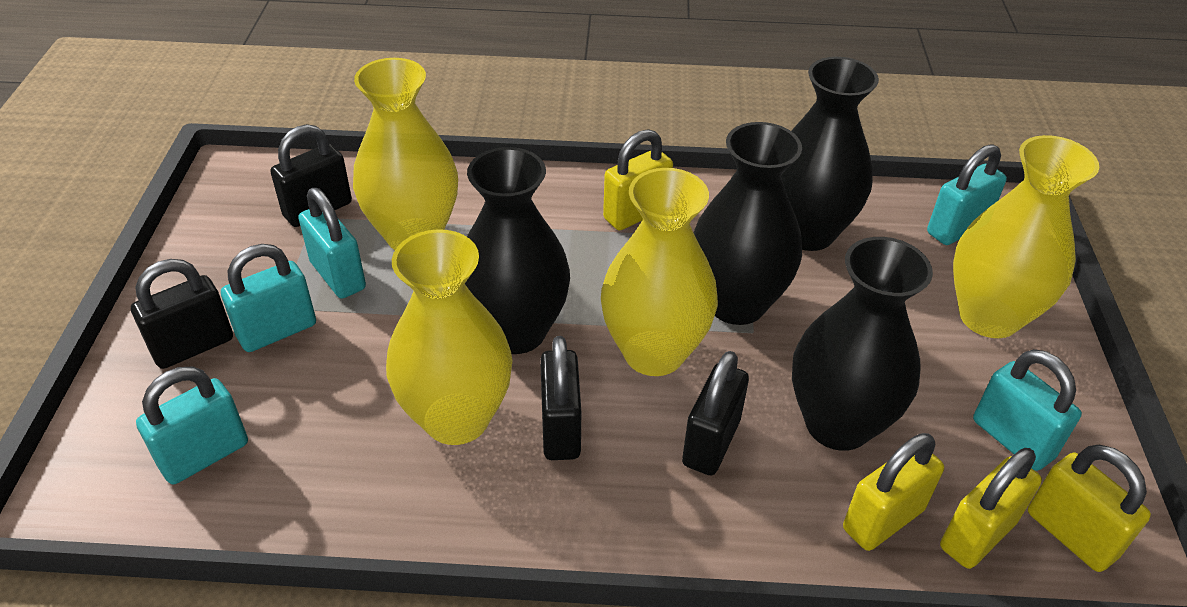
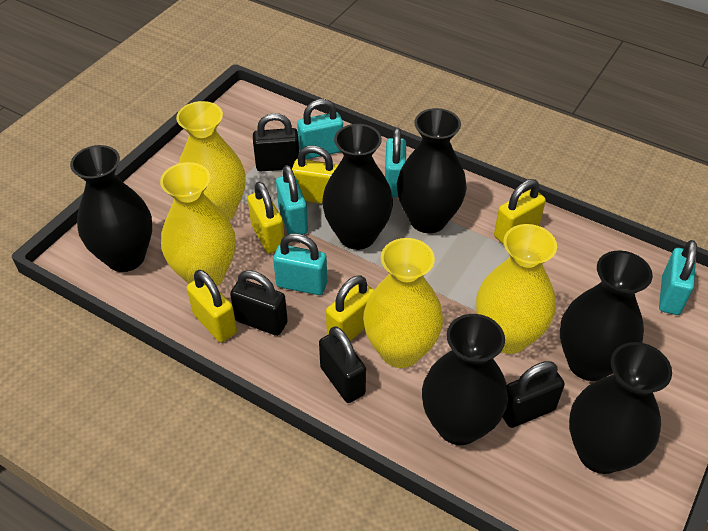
black vase: [465,147,570,354] [694,122,802,325] [781,57,879,251] [792,237,933,451] = 4 -> [70,145,152,272] [322,124,393,250] [397,108,467,233] [422,314,508,445] [560,251,653,381] [569,342,672,474] = 6
yellow padlock: [603,129,673,230] [843,433,944,551] [940,448,1042,569] [1028,444,1151,572] = 4 -> [187,270,237,343] [248,182,284,254] [292,146,338,204] [326,275,374,341] [494,179,546,245] = 5

